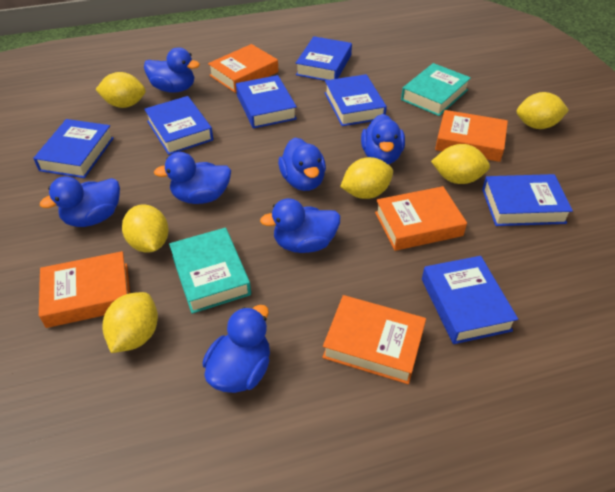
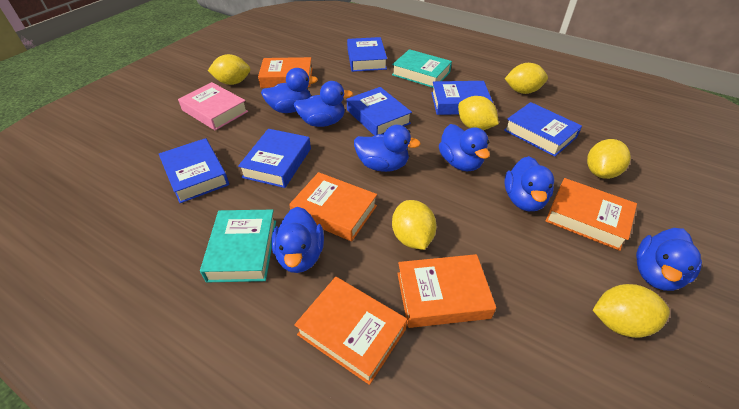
blue book: [33,119,114,178] [144,96,213,155] [236,75,297,128] [296,36,352,81] [325,74,387,126] [422,256,518,344] [482,174,573,226] = 7 -> [159,138,229,203] [238,129,311,188] [347,37,387,72] [347,87,412,136] [431,81,493,115] [504,102,582,157] = 6
pink book: none = 0 -> [178,82,248,131] = 1

